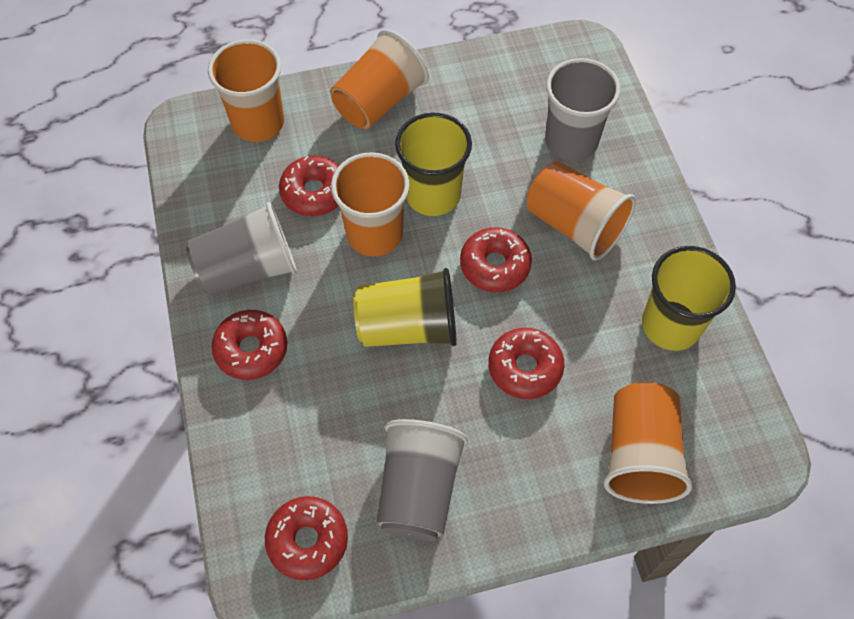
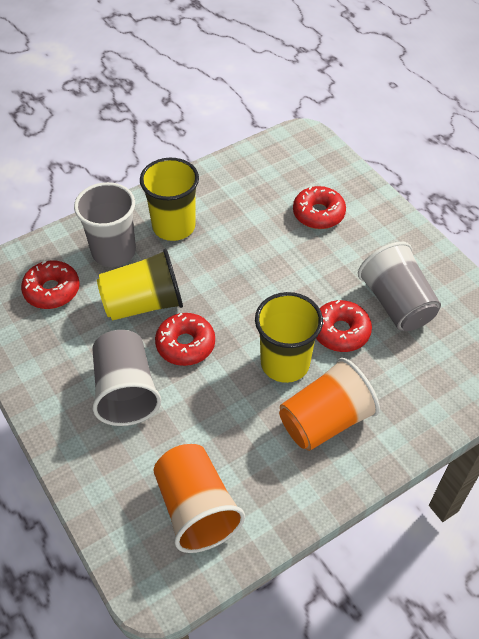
orange cup: [208,40,284,142] [330,30,429,129] [331,152,410,257] [527,161,636,260] [603,382,692,504] = 5 -> [153,444,245,553] [279,358,380,451] = 2
red donut: [211,310,287,380] [265,496,348,580] [279,156,339,216] [460,227,532,292] [489,328,564,399] = 5 -> [21,261,80,309] [155,313,215,366] [293,186,346,229] [316,300,372,352] = 4

